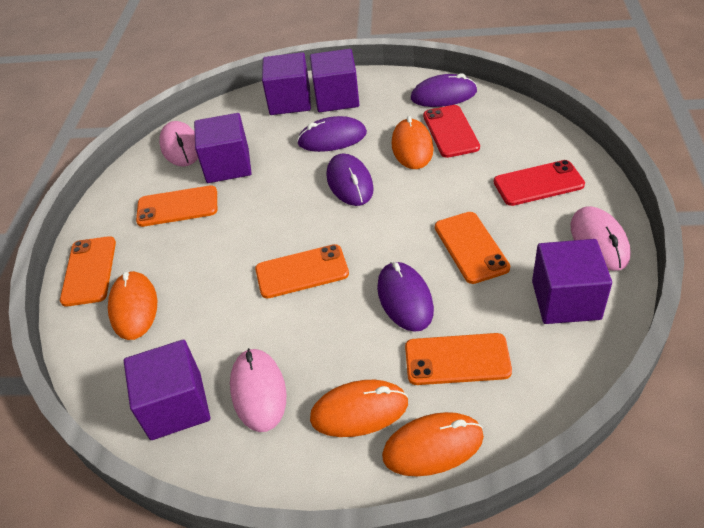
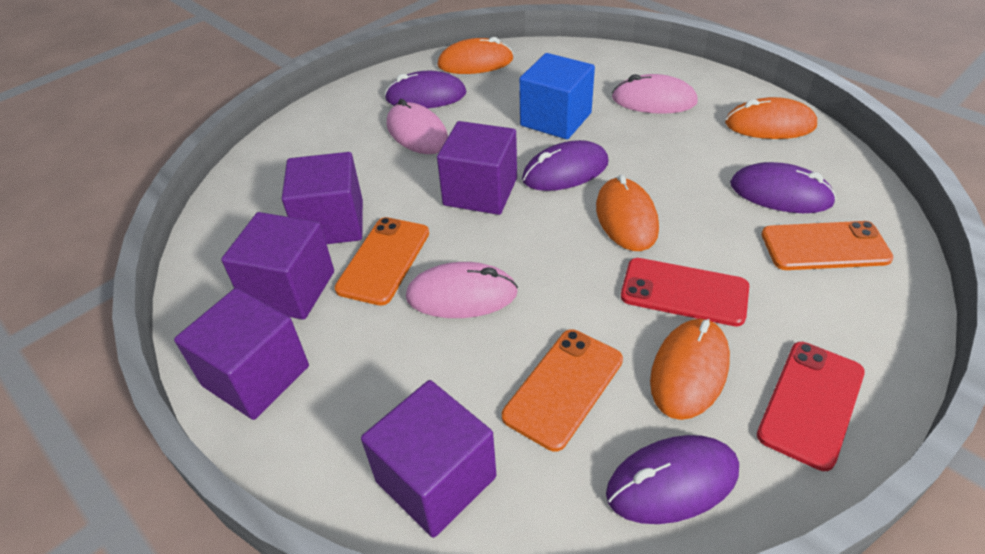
blue cube: none = 0 -> [519,53,595,139] = 1
orange phone: [60,236,116,307] [136,185,217,227] [255,244,349,298] [405,333,512,385] [435,212,510,284] = 5 -> [335,217,429,306] [502,329,623,452] [762,221,894,270] = 3

